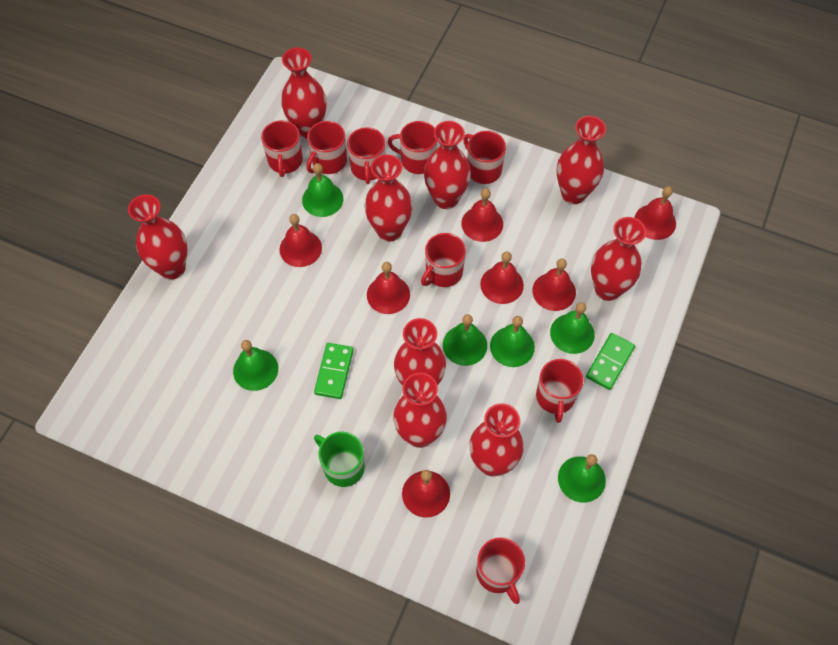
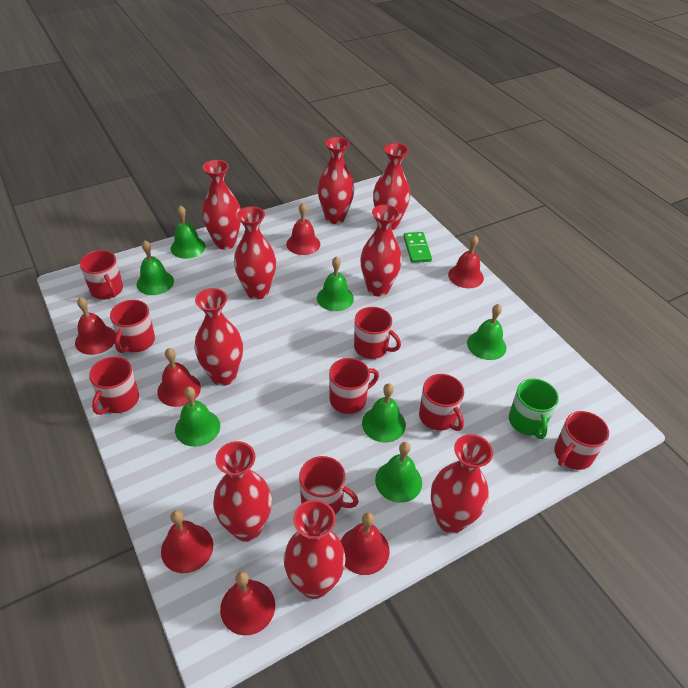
green bell: [233,340,278,391] [302,163,343,217] [443,314,487,366] [490,316,535,367] [550,302,595,354] [558,454,606,503] = 6 -> [137,240,174,295] [170,205,206,259] [175,387,220,447] [317,256,354,311] [362,383,406,443] [375,442,422,503] [467,304,507,360] = 7
green domino: [314,343,354,399] [586,333,635,390] = 2 -> [403,232,432,263] = 1

